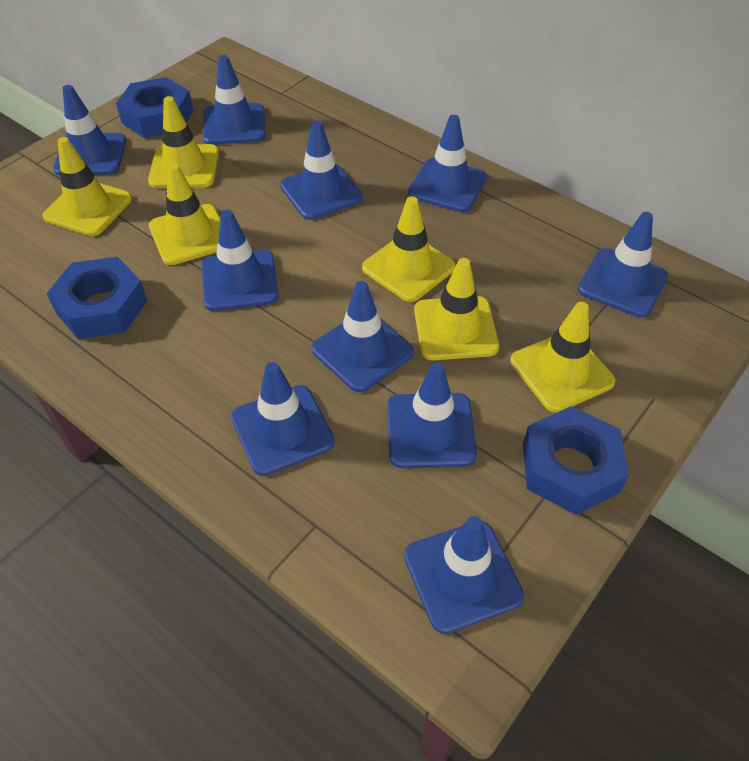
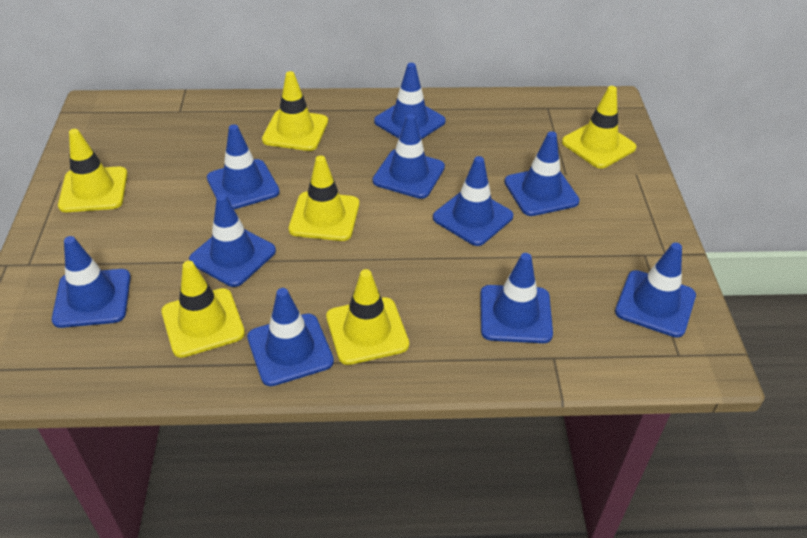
blue nut: [46,257,147,339] [116,77,193,138] [523,406,629,515] = 3 -> none = 0

